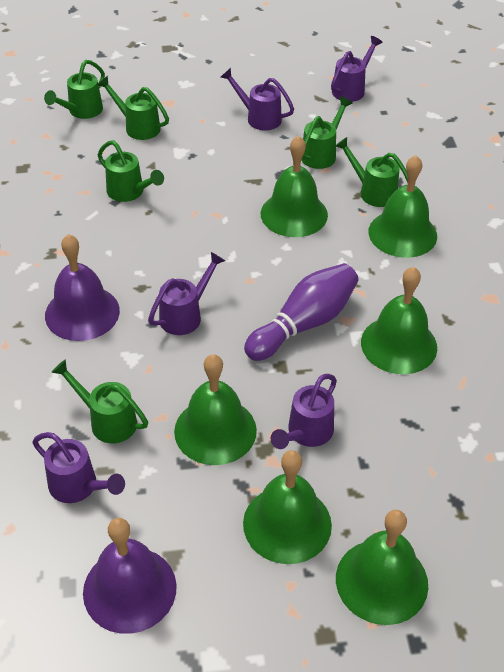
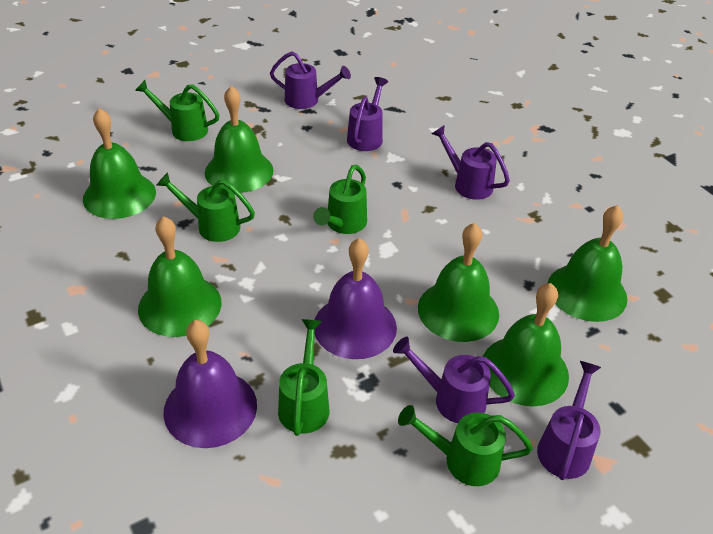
green watering can: [44,60,105,119] [51,359,148,443] [97,76,169,140] [98,140,164,202] [301,97,352,169] [335,137,408,207] = 6 -> [135,80,219,141] [157,172,255,242] [278,319,329,436] [313,165,367,234] [398,405,533,486] = 5
purple bowling pin: [244,263,358,361] = 1 -> none = 0

